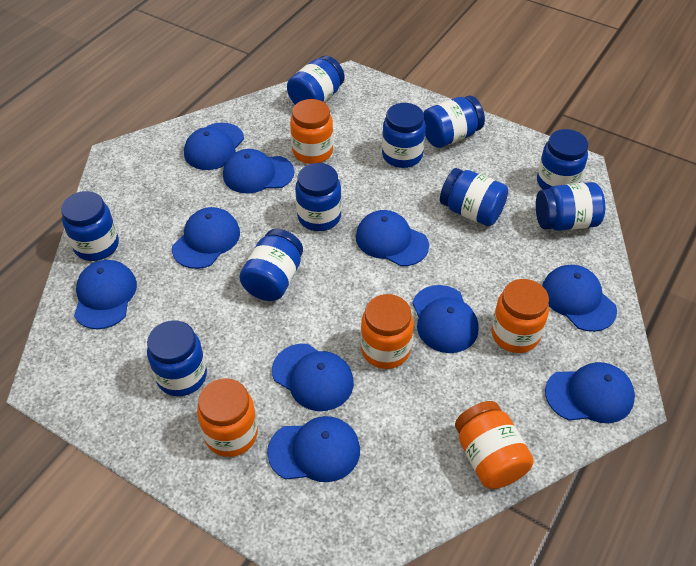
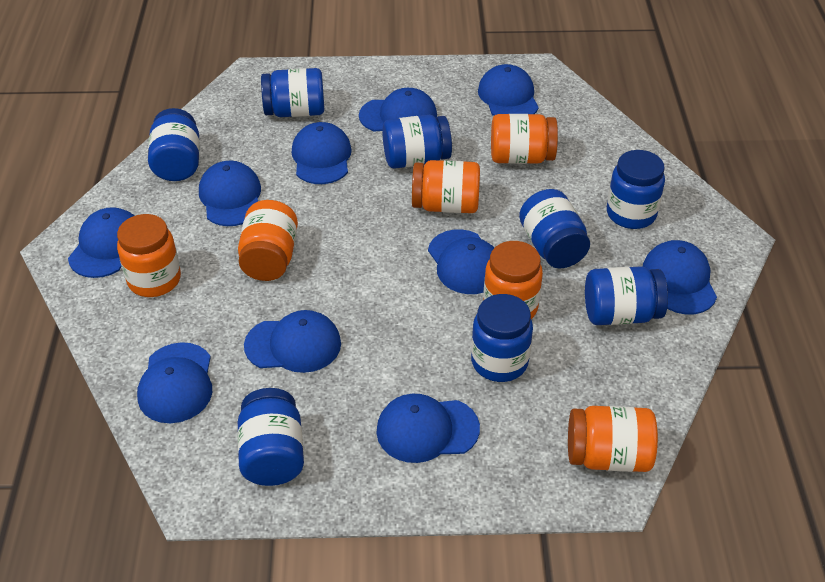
blue jar: [61,191,119,261] [147,320,207,396] [239,229,303,301] [287,56,344,105] [295,163,342,231] [382,103,426,168] [423,95,485,148] [440,168,508,226] [536,182,605,231] [537,129,588,190] = 10 -> [148,108,200,181] [237,388,304,486] [261,68,324,117] [382,115,452,169] [471,294,533,382] [519,189,590,268] [585,266,668,325] [607,150,665,229] = 8
orange jar: [197,378,258,457] [290,99,333,164] [361,294,414,369] [455,401,534,489] [491,279,549,353] = 5 -> [117,214,181,297] [238,200,298,281] [412,160,480,213] [483,241,543,319] [491,114,558,164] [568,406,658,472] = 6

